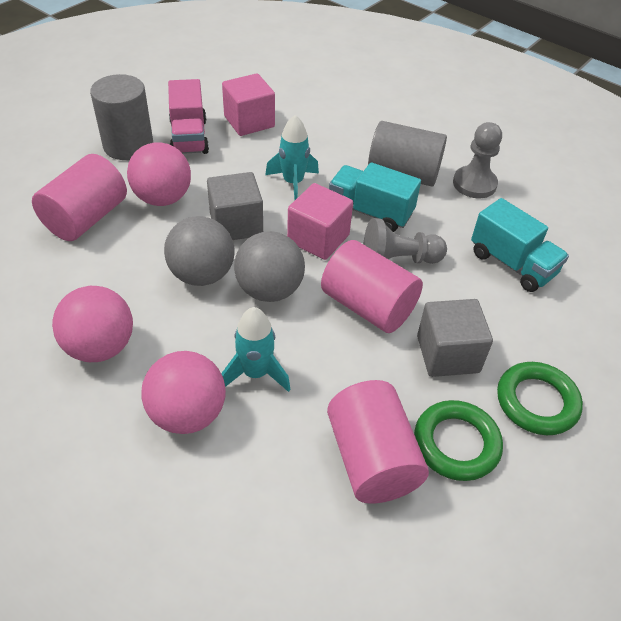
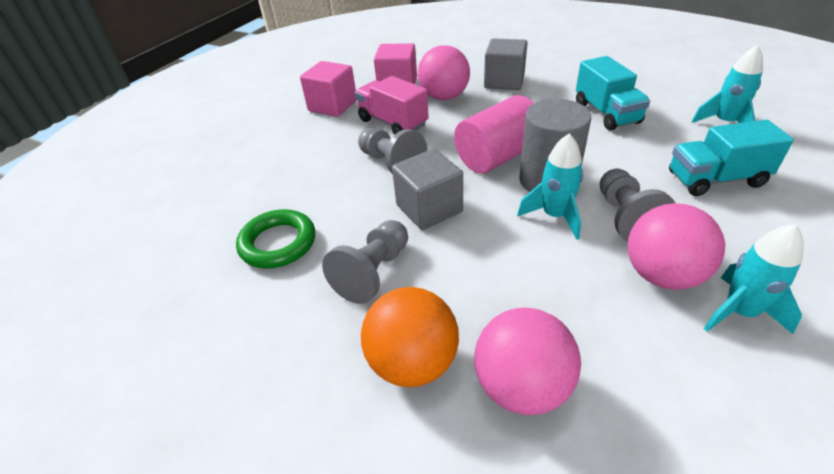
green ring: [414,400,503,481] [497,362,583,435] = 2 -> [236,209,315,268] = 1
grey ball: [164,216,235,286] [234,231,305,302] = 2 -> none = 0
grey cylinder: [90,74,153,160] [368,121,447,186] = 2 -> [519,99,591,192] = 1
grey pawn: [363,218,447,264] [453,122,502,198] = 2 -> [322,220,408,304] [358,128,427,174] [600,169,675,242] = 3
orange ball: none = 0 -> [361,287,459,387] = 1
pink cylinder: [32,154,127,241] [321,240,423,333] [327,380,429,504] = 3 -> [454,95,534,174] = 1
turquoise rocket: [221,307,291,392] [265,115,319,201] = 2 -> [517,133,583,240] [691,45,763,123] [704,224,804,334] = 3

